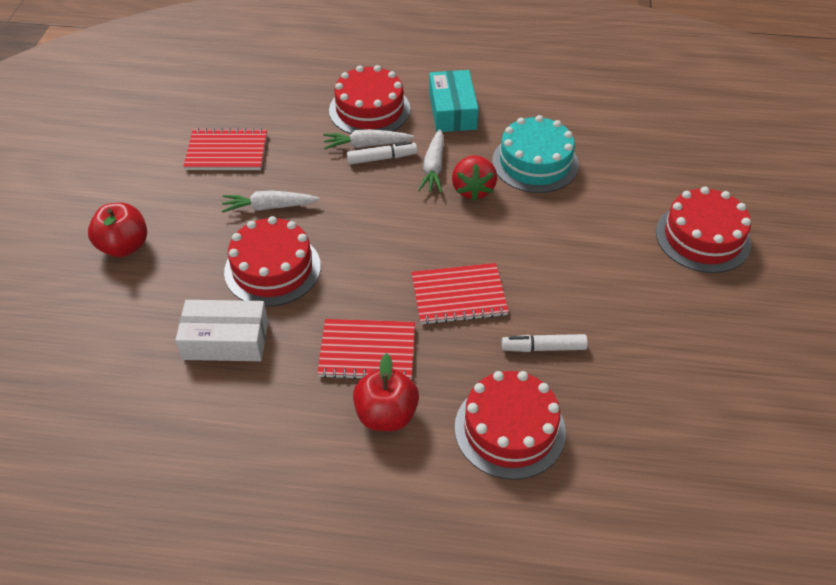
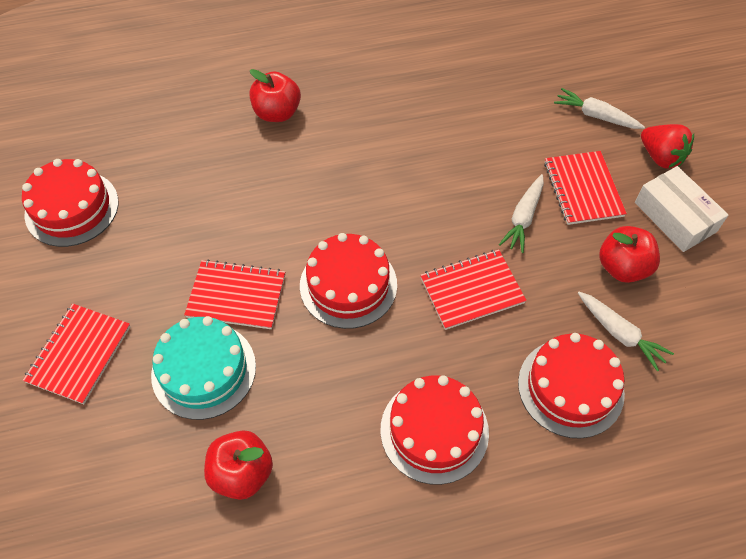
red apple: [88,203,147,257] [353,353,419,431] = 2 -> [204,430,273,500] [249,69,301,122] [599,226,660,283] = 3
red notebook: [183,128,267,170] [317,319,415,379] [411,263,509,325] = 3 -> [23,304,131,404] [184,259,285,329] [420,249,527,330] [544,151,627,225] = 4
turquoise box: [429,70,478,132] = 1 -> none = 0
white marker: [347,141,417,165] [502,334,588,352] = 2 -> none = 0

